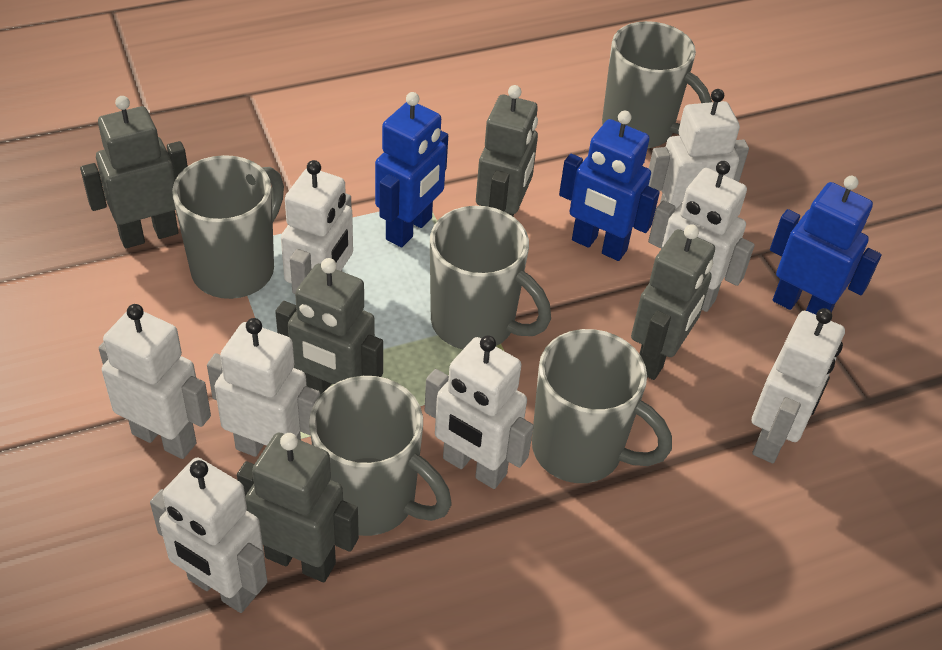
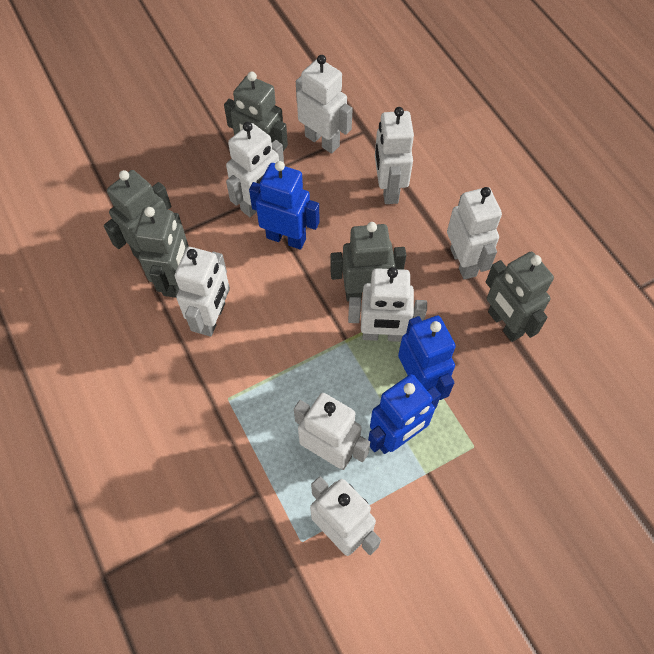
grey mug: [172,155,284,299] [309,376,452,536] [430,206,551,349] [532,329,672,483] [602,21,712,148] = 5 -> none = 0

